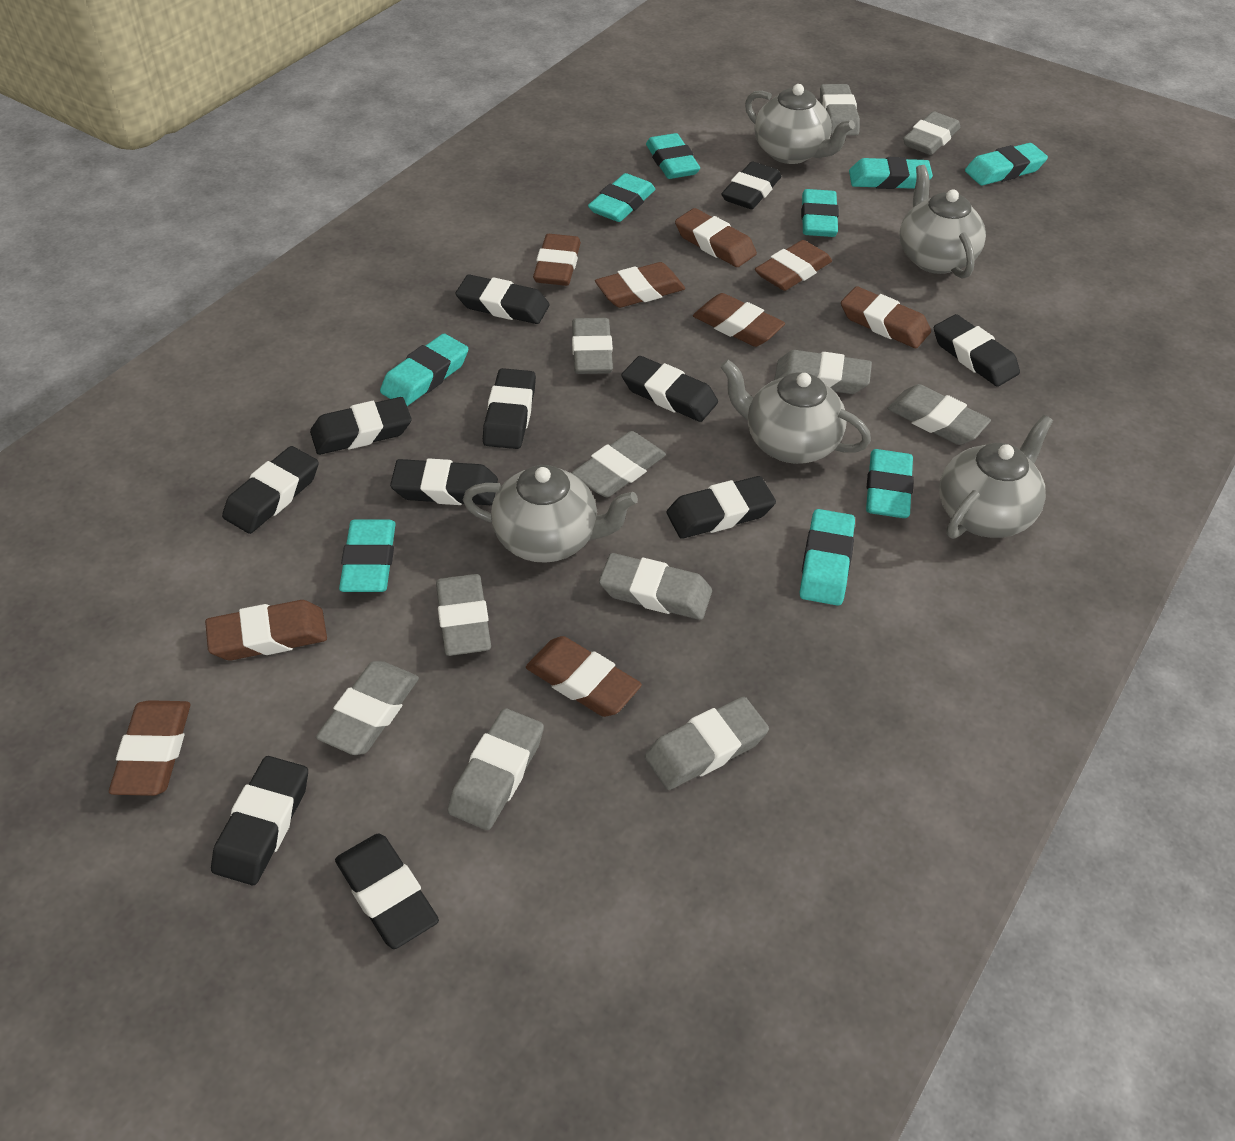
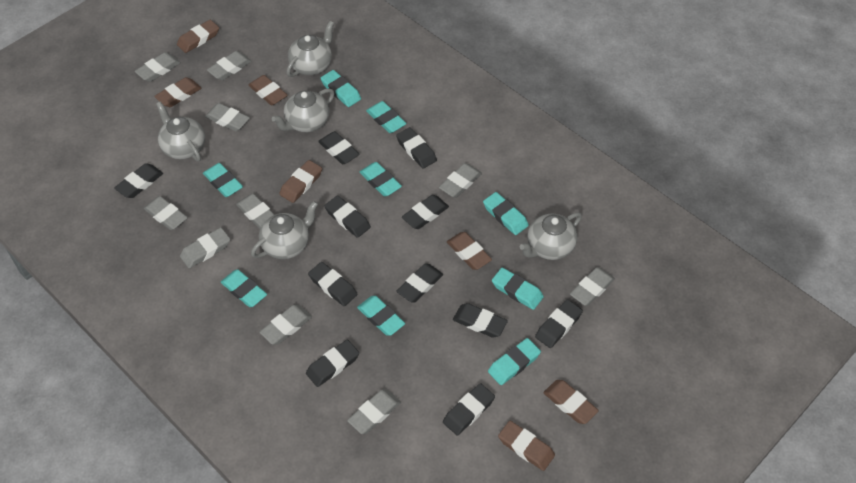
brown eraser: [109,700,191,796] [205,600,327,660] [526,636,642,717] [533,234,581,286] [595,262,685,308] [675,208,757,267] [693,293,785,347] [755,240,832,291] [841,286,931,348] = 9 -> [154,77,202,107] [177,20,219,53] [248,75,288,106] [280,160,322,203] [447,232,492,270] [498,421,555,471] [543,380,599,424] = 7
grey eraser: [316,661,419,755] [436,574,491,656] [448,708,544,830] [572,318,613,374] [572,431,666,497] [599,553,712,620] [645,697,769,790] [774,350,872,394] [820,84,860,136] [887,384,991,445] [903,111,960,155] = 11 -> [135,52,181,82] [144,196,188,230] [180,227,230,268] [205,103,250,131] [207,51,252,80] [236,194,275,229] [259,305,312,345] [347,389,401,434] [439,163,482,198] [570,267,615,306] = 10

